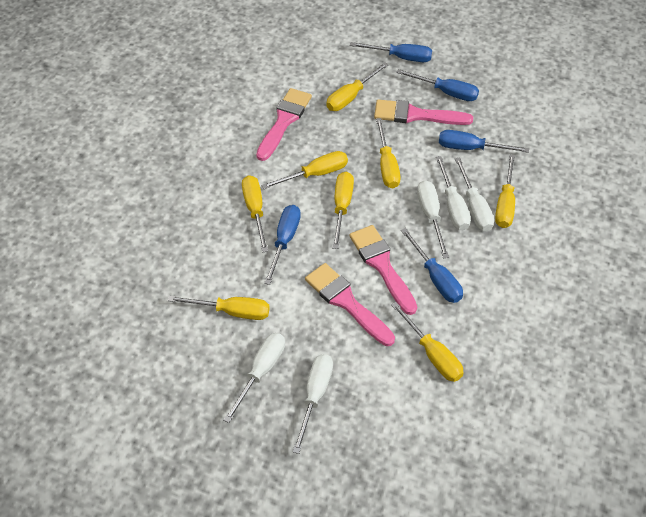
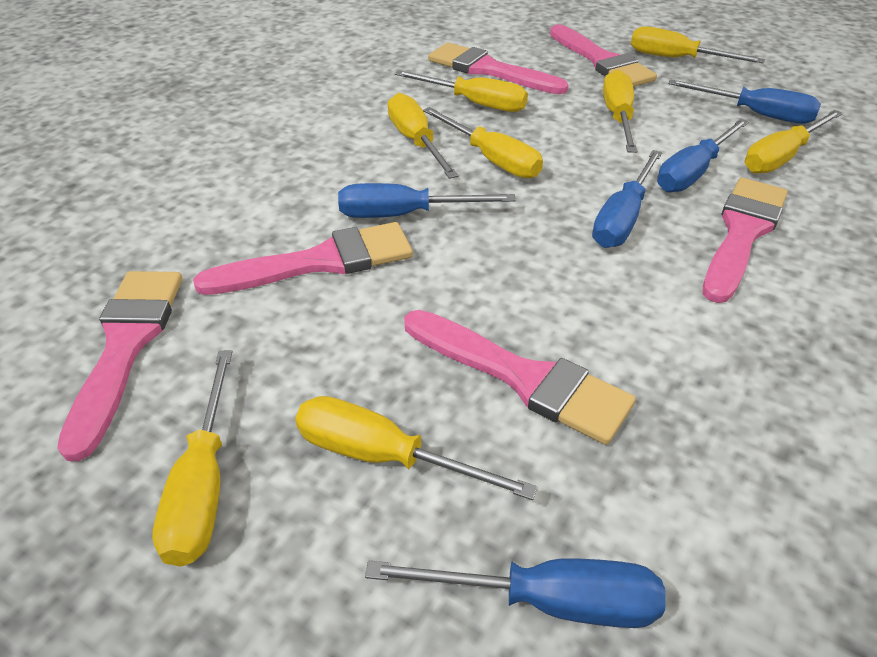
pink brush: [256,88,312,161] [305,263,395,346] [349,225,417,315] [374,99,473,125] = 4 -> [57,271,182,461] [193,222,413,295] [404,310,636,445] [428,43,569,94] [550,24,657,87] [703,178,788,303] = 6
white screwdriver: [223,333,285,423] [293,354,333,454] [417,180,449,258] [436,156,471,230] [455,157,494,231] = 5 -> none = 0

